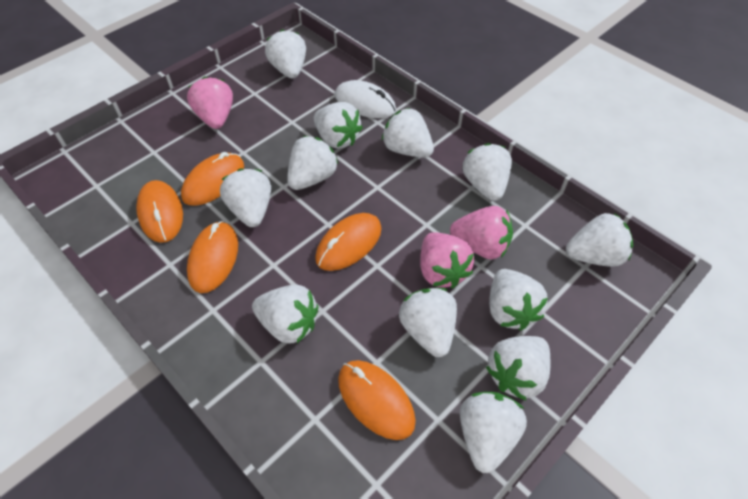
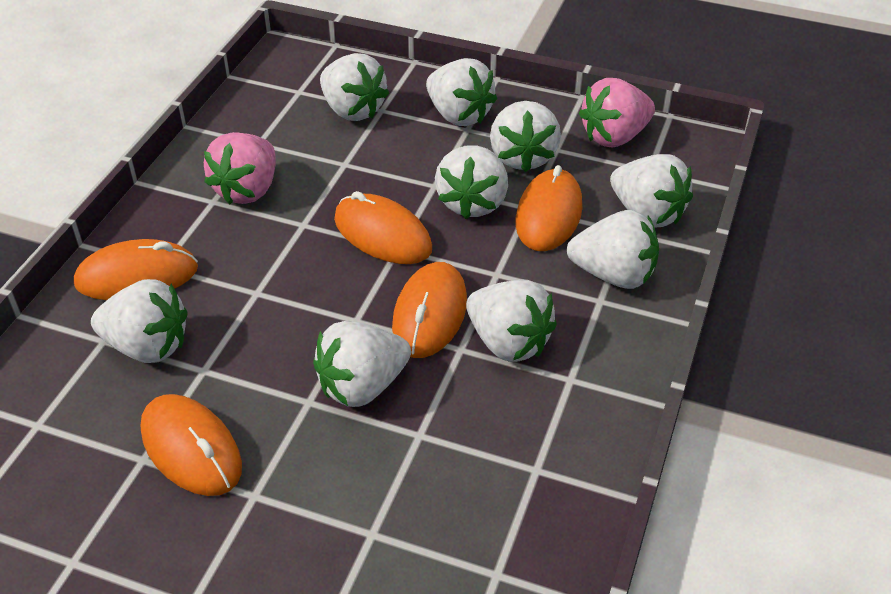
pink strawberry: [187,77,233,129] [420,232,474,288] [450,206,513,259] = 3 -> [204,132,276,205] [579,78,655,147] = 2
white mouse: [335,80,396,118] = 1 -> none = 0
white strawberry: [220,168,271,227] [252,284,318,344] [265,29,306,78] [287,136,338,190] [313,102,363,149] [382,108,434,158] [399,288,457,357] [460,392,527,473] [462,143,512,201] [486,336,551,401] [489,269,548,330] [566,213,633,267] = 12 -> [91,279,188,363] [313,321,411,407] [320,53,389,121] [426,58,497,126] [435,146,508,219] [466,280,557,362] [490,101,561,172] [567,210,659,289] [610,154,693,228] = 9

